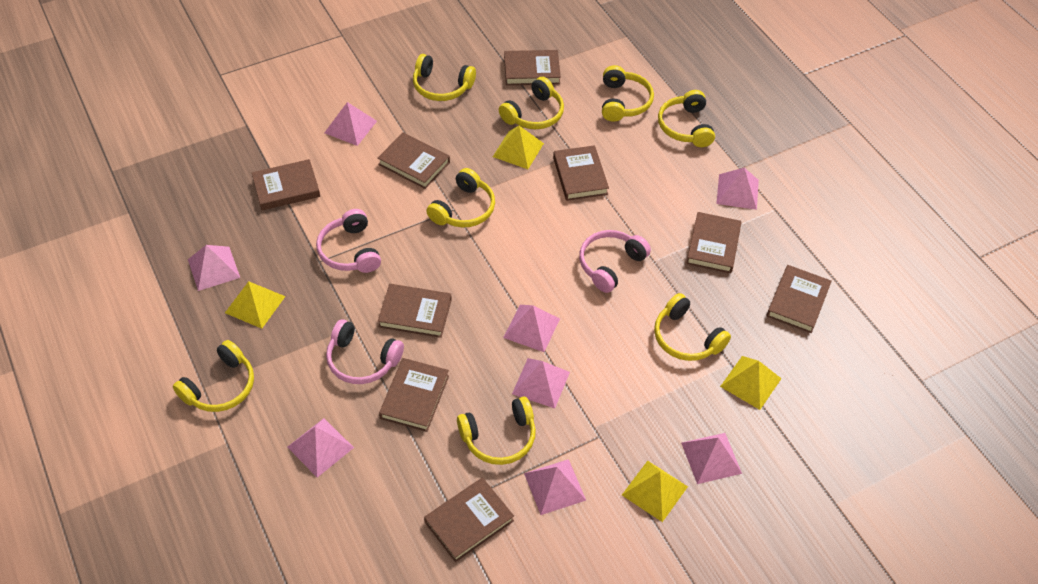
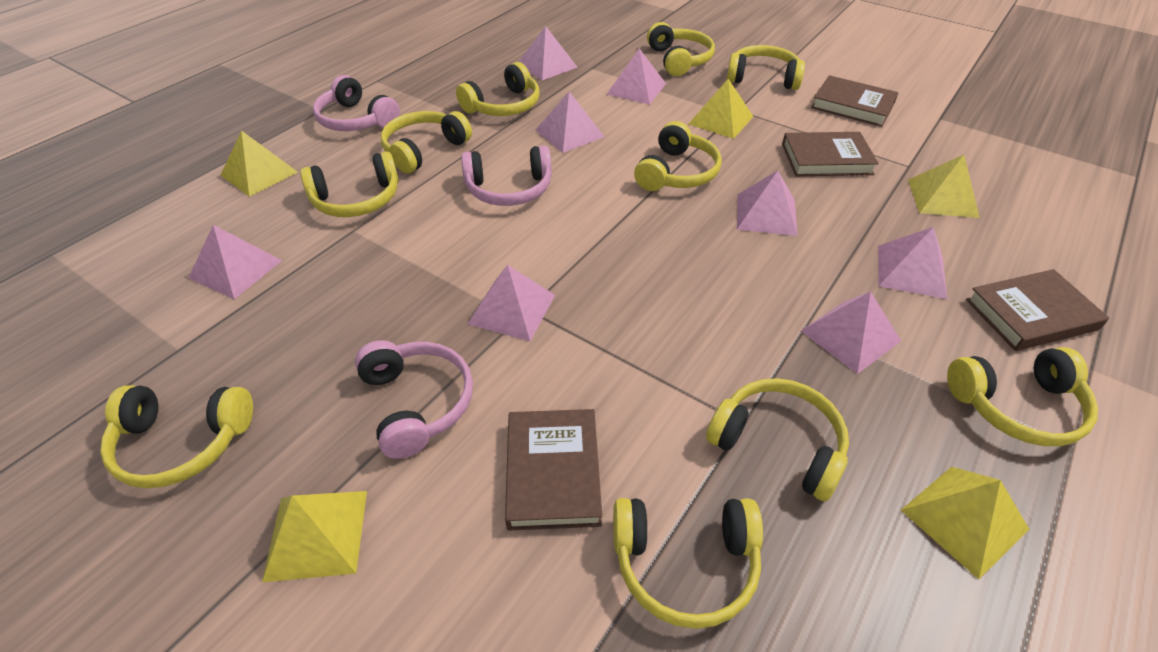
brown book: [252,159,320,210] [378,133,450,189] [378,284,452,338] [379,358,449,432] [424,477,514,562] [504,50,561,85] [553,145,609,201] [686,212,742,273] [767,265,832,333] = 9 -> [505,409,602,531] [782,132,879,176] [811,75,899,127] [966,269,1109,351] = 4
yellow headphones: [173,340,254,412] [413,54,476,101] [426,168,495,228] [457,397,536,465] [499,77,564,129] [602,65,654,122] [654,293,731,361] [658,90,715,147] = 8 -> [100,385,253,488] [300,151,398,217] [381,111,472,174] [456,62,540,116] [613,498,763,629] [634,121,722,191] [647,22,715,76] [706,378,849,501] [727,45,805,90] [947,347,1098,446] = 10
yellow pyramid: [225,281,286,329] [493,126,544,169] [622,461,688,522] [720,356,782,410] = 4 -> [221,130,298,197] [262,491,367,582] [689,79,754,139] [901,467,1029,579] [908,155,980,218] = 5

